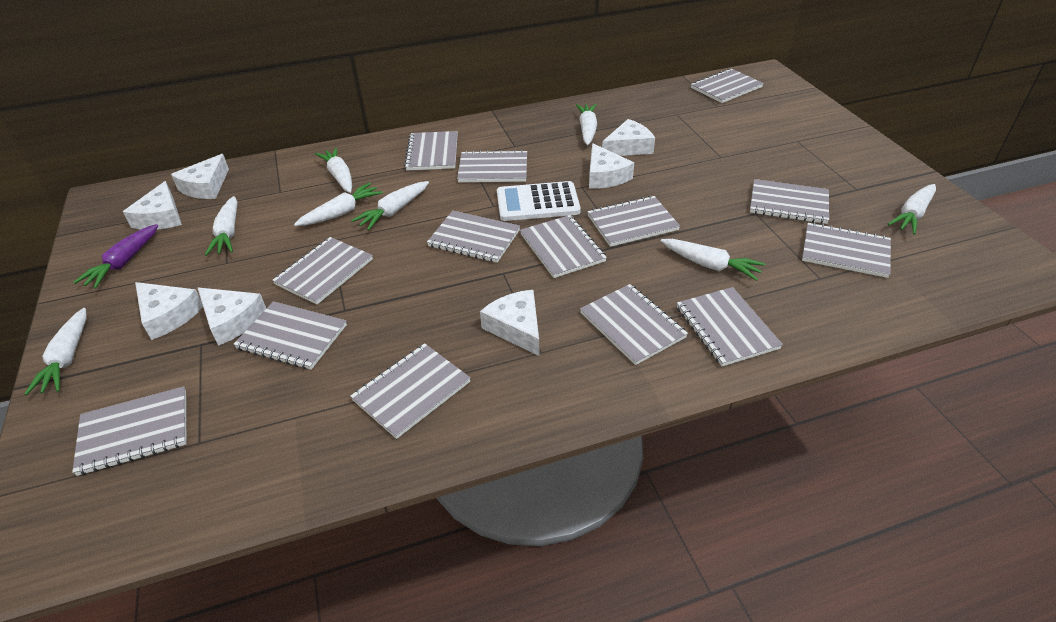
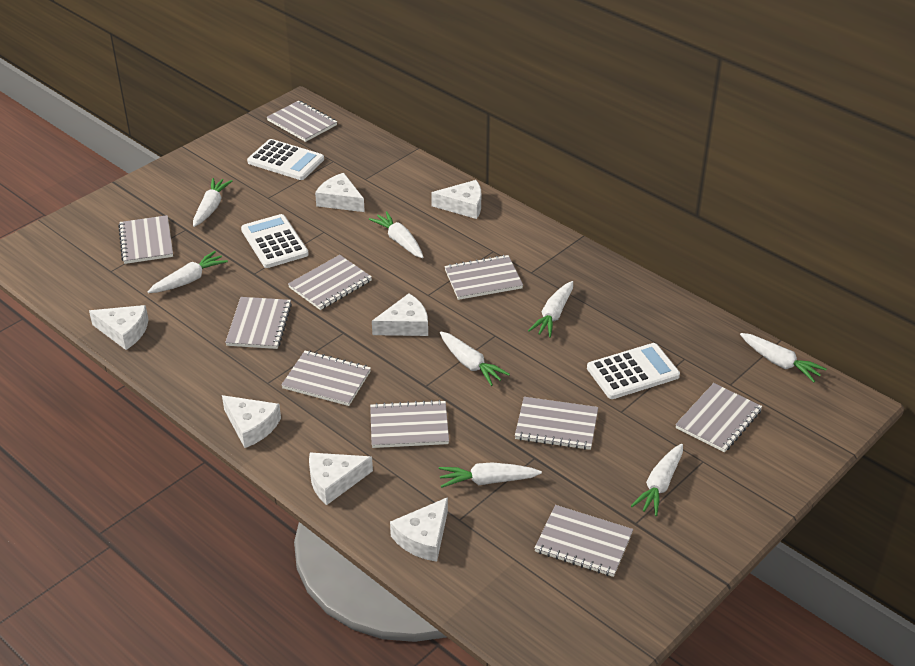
grey notebook: [72,386,186,476] [233,301,347,370] [272,237,373,305] [350,343,471,439] [404,131,458,171] [427,211,520,263] [457,150,527,183] [520,215,607,278] [580,284,688,365] [588,196,680,247] [677,287,783,366] [691,68,764,103] [750,179,829,224] [802,223,891,278] = 14 -> [118,215,173,264] [225,297,292,349] [267,100,337,142] [281,351,371,406] [288,255,372,310] [370,400,449,448] [444,255,523,300] [515,397,598,450] [534,505,633,577] [675,383,762,452] = 10
purple carrot: [74,224,158,289] = 1 -> none = 0
white calculator: [497,181,581,221] = 1 -> [241,214,309,268] [247,139,324,180] [587,343,680,399] = 3

